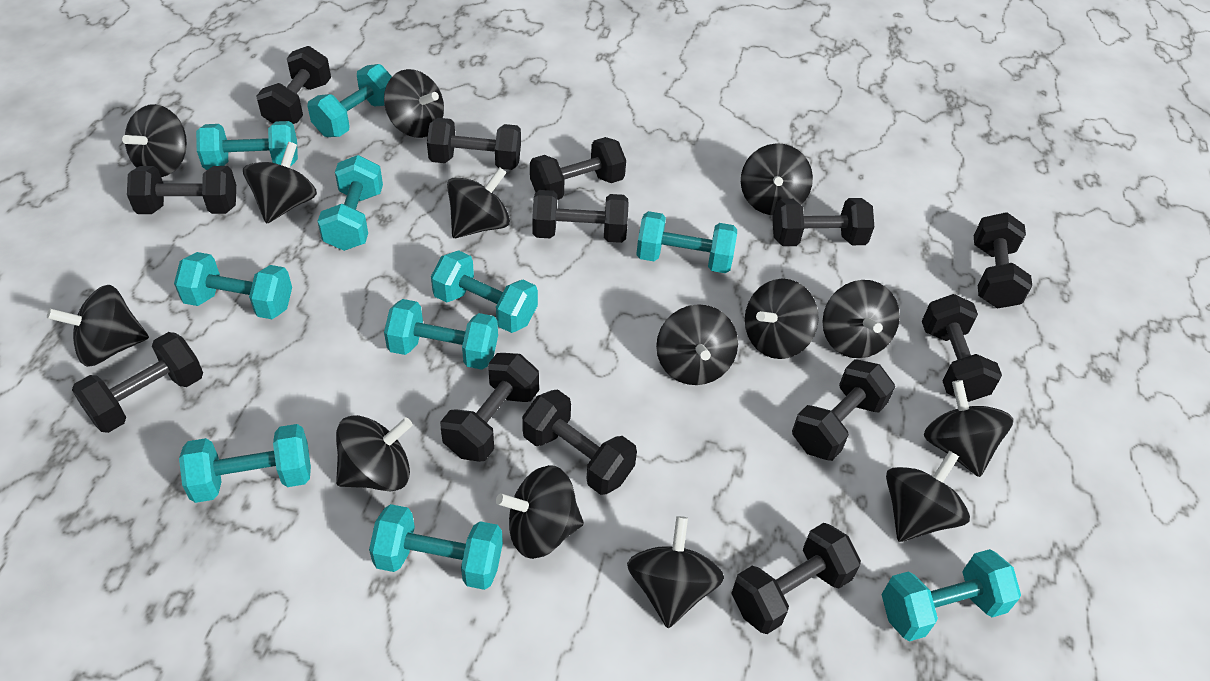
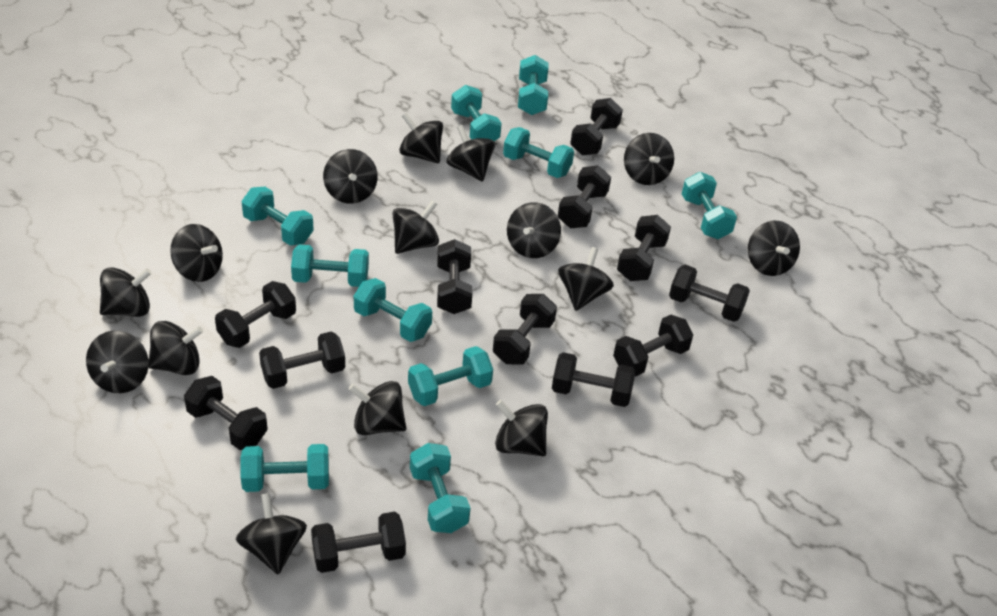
black dumbbell: [72,332,203,433] [127,166,236,214] [256,46,331,124] [427,118,521,170] [440,353,539,462] [522,389,637,495] [530,137,626,200] [532,190,629,243] [731,523,861,634] [772,198,874,246] [792,359,895,461] [922,294,1002,402] [974,212,1032,308] = 13 -> [184,376,268,450] [215,281,296,348] [259,331,345,389] [311,512,406,573] [437,239,472,314] [493,294,557,365] [552,352,636,407] [558,165,611,228] [570,98,623,155] [613,315,693,376] [617,215,671,281] [669,265,750,322] = 12
black spinning top: [47,285,149,367] [122,104,187,177] [243,142,317,224] [336,415,413,491] [384,69,444,138] [447,167,510,238] [496,465,584,559] [627,516,724,628] [656,304,738,385] [741,143,813,215] [745,279,819,359] [822,280,900,358] [886,451,970,542] [924,380,1014,477] = 14 -> [86,331,149,393] [100,267,151,317] [148,321,203,375] [170,224,223,282] [236,493,307,574] [323,149,378,204] [348,381,406,435] [392,201,439,254] [399,113,443,163] [446,125,495,182] [495,400,548,456] [507,202,561,258] [558,247,614,311] [624,133,674,185] [748,221,800,276] = 15

